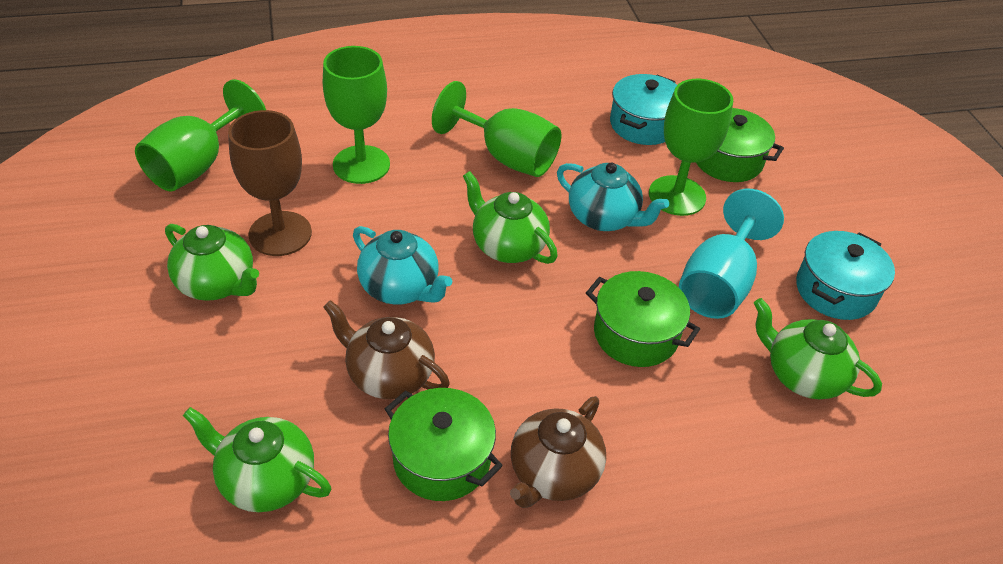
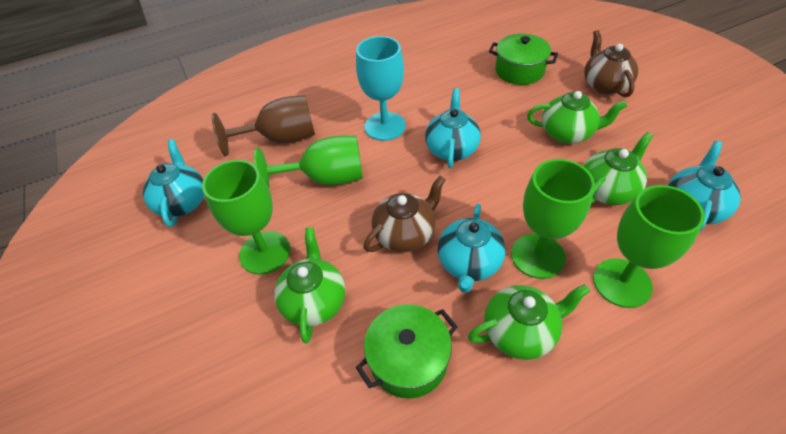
green pot: [385,388,503,501] [586,271,700,367] [696,108,784,182] = 3 -> [355,304,458,399] [489,34,558,85] = 2
turquoise pot: [610,74,677,145] [796,231,895,320] = 2 -> none = 0
turquoise teapot: [353,226,452,305] [557,163,669,231] = 2 -> [143,139,204,227] [425,88,481,168] [438,204,506,293] [668,141,741,232] = 4

